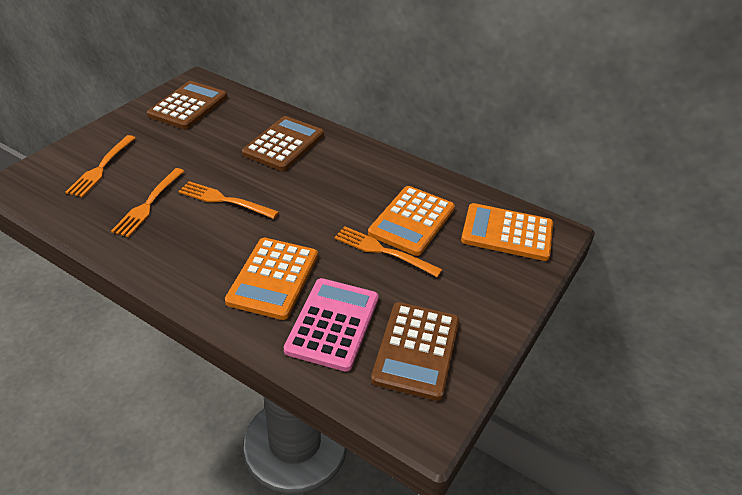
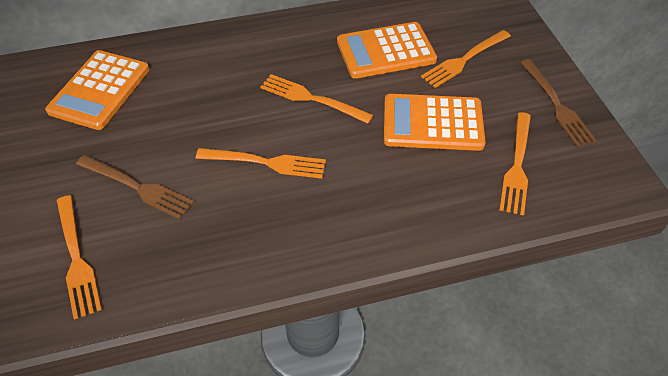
brown calculator: [147,81,227,129] [242,116,324,171] [371,302,459,401] = 3 -> none = 0
brown fork: none = 0 -> [76,155,194,220] [520,59,597,147] = 2
orange fork: [65,135,136,197] [111,168,185,237] [178,181,279,219] [335,226,443,277] = 4 -> [57,195,102,320] [196,148,326,179] [260,74,373,124] [421,30,511,88] [499,112,531,216] = 5
pink calculator: [284,278,379,372] = 1 -> none = 0

